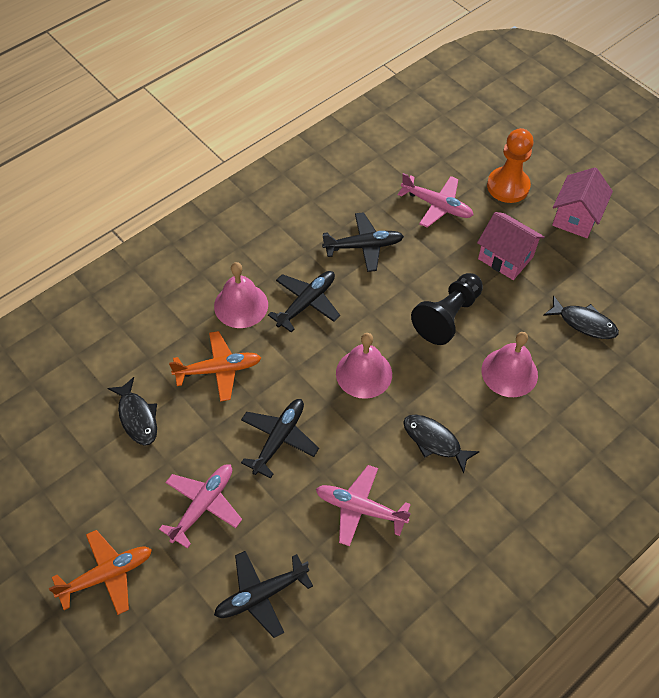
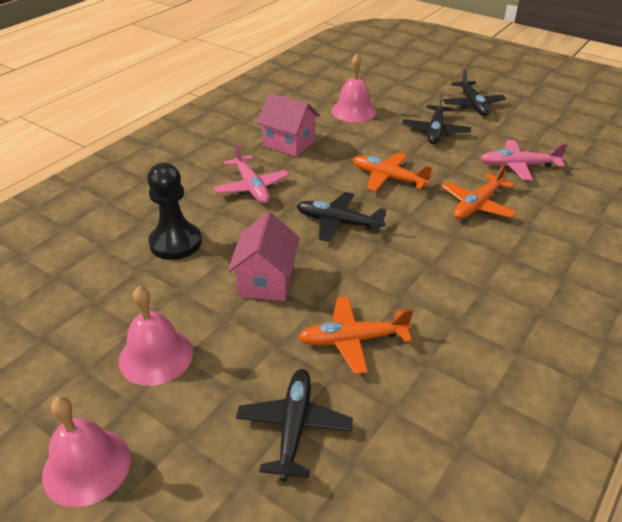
black fish: [107,377,157,446] [403,415,480,474] [543,295,619,339] = 3 -> none = 0
orange pawn: [487,128,534,203] = 1 -> none = 0
orange plane: [49,530,152,615] [169,331,261,402] = 2 -> [298,297,413,374] [353,152,433,191] [442,164,517,219] = 3
pink plane: [159,464,242,549] [316,465,411,546] [398,173,474,228] = 3 -> [214,144,289,204] [481,140,568,180] = 2

